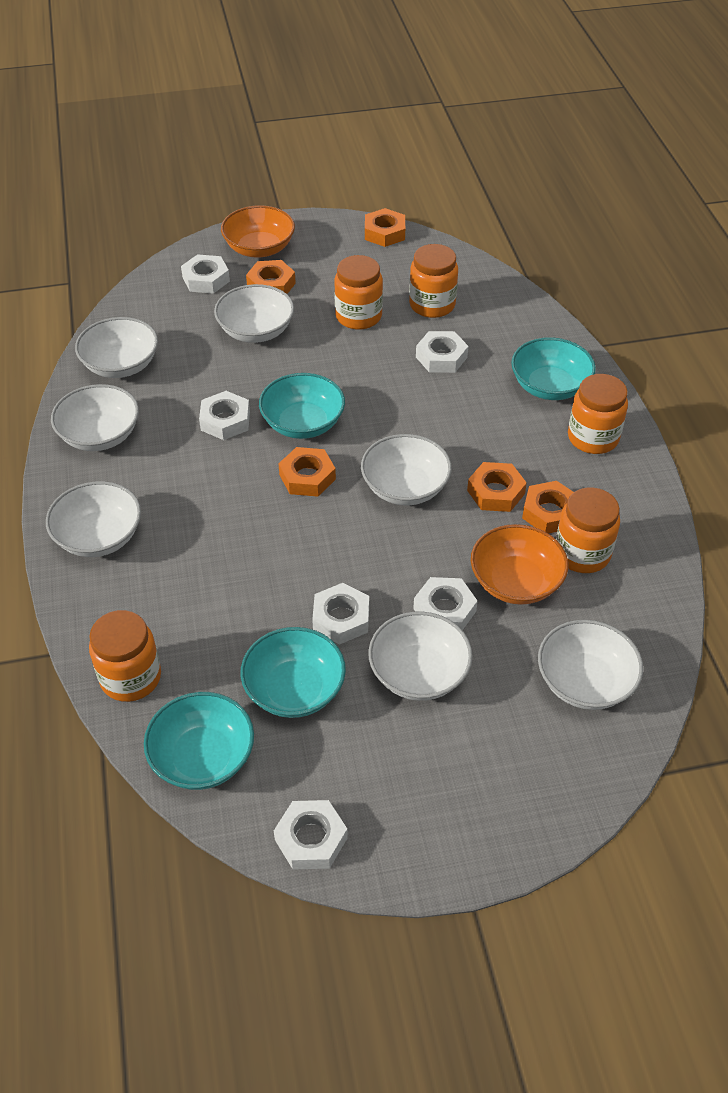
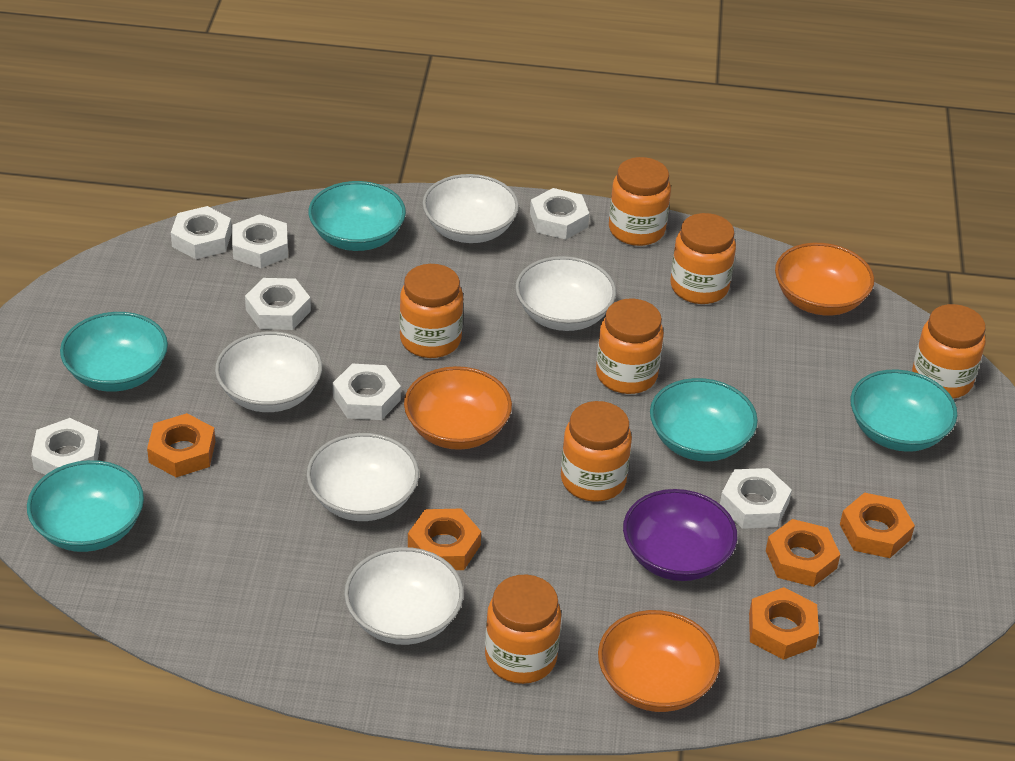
orange bowl: [221,205,295,258] [471,524,568,605] = 2 -> [404,366,512,450] [598,610,720,712] [775,243,874,316] = 3
orange jar: [89,610,161,702] [334,255,383,330] [409,244,458,318] [556,487,620,573] [568,374,628,454] = 5 -> [400,264,463,358] [485,575,561,684] [561,401,632,502] [596,299,664,394] [609,157,671,246] [670,213,736,304] [912,304,985,398] = 7
purple bowl: none = 0 -> [623,489,737,581] = 1
turquoise bowl: [144,692,254,790] [240,627,346,718] [259,373,345,439] [511,337,596,400] = 4 -> [27,460,144,552] [60,312,168,392] [308,181,406,251] [650,378,758,461] [850,369,957,452] = 5
white bowl: [46,481,141,557] [51,384,139,451] [75,317,158,378] [214,284,294,343] [361,434,452,505] [368,612,473,701] [538,620,643,710] = 7 -> [215,331,322,412] [307,433,419,521] [344,547,464,645] [423,174,519,243] [515,256,616,331] = 5
white nut: [181,254,230,294] [199,391,250,440] [274,800,348,870] [312,583,369,645] [413,577,477,630] [416,331,468,373] = 6 -> [31,418,100,475] [171,206,232,259] [232,214,288,268] [245,278,311,330] [333,364,401,420] [530,188,589,239] [720,468,792,529] = 7

